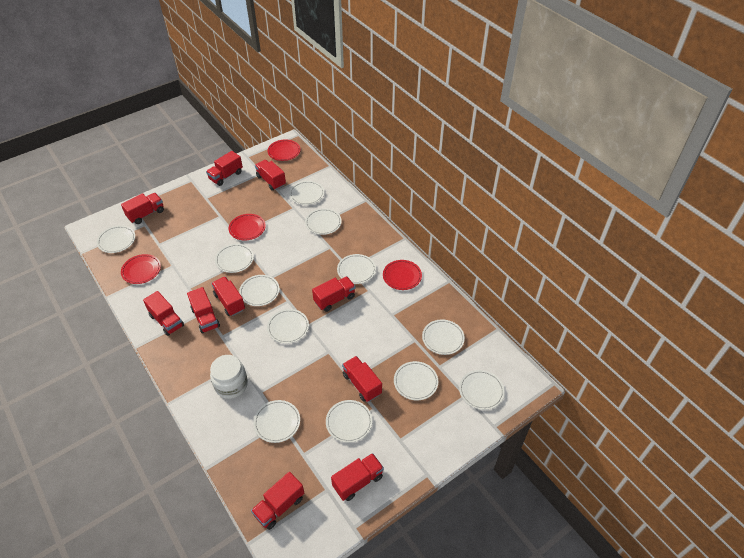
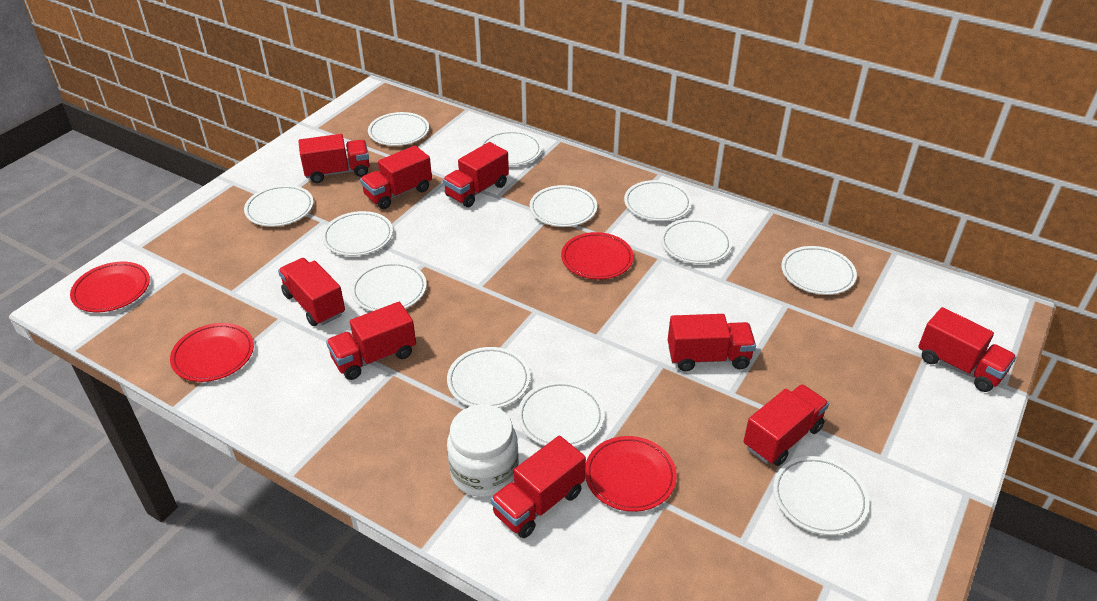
red truck: [121,193,164,224] [143,291,184,336] [187,287,220,334] [206,151,243,186] [211,277,245,316] [251,472,304,530] [255,160,286,191] [312,276,356,312] [331,453,384,501] [342,356,382,402] = 10 -> [278,258,345,326] [298,134,370,183] [326,302,416,380] [360,146,432,209] [443,142,509,207] [491,435,586,538] [668,314,756,371] [743,384,829,466] [918,307,1016,392] = 9

